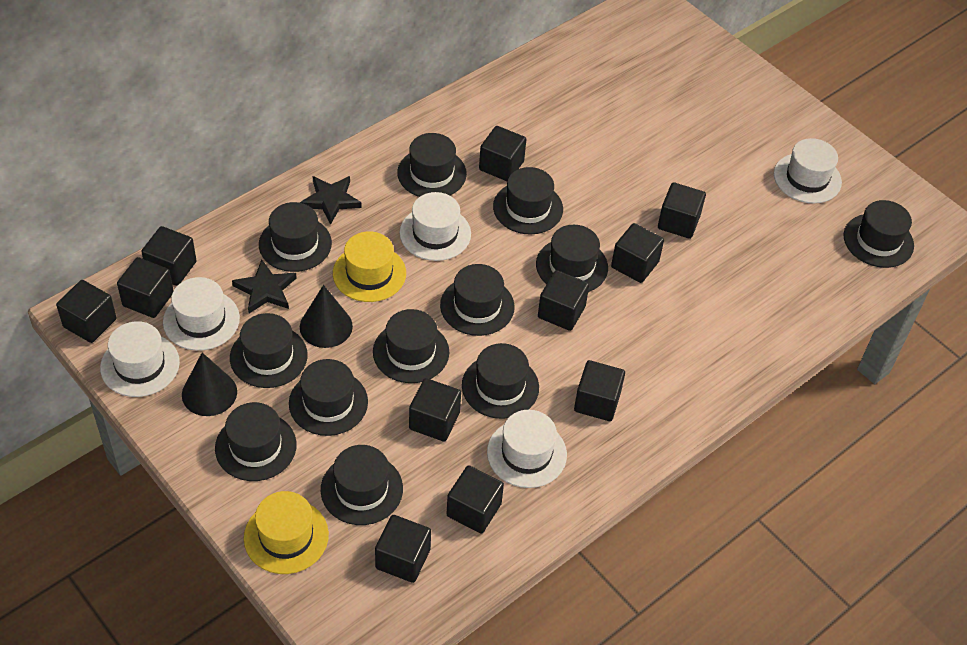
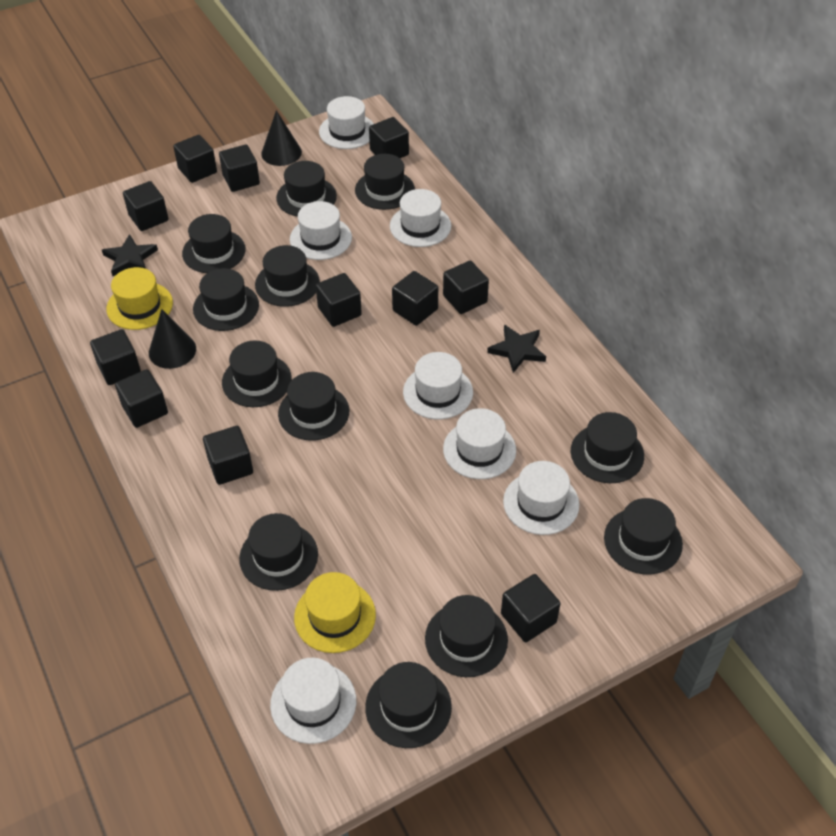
white hat: [100,321,180,397] [163,277,240,351] [399,192,471,261] [487,410,567,488] [774,138,842,203] = 5 -> [270,658,356,744] [290,201,352,260] [319,96,374,149] [390,189,451,247] [403,352,473,419] [443,408,516,479] [503,461,579,535] = 7

